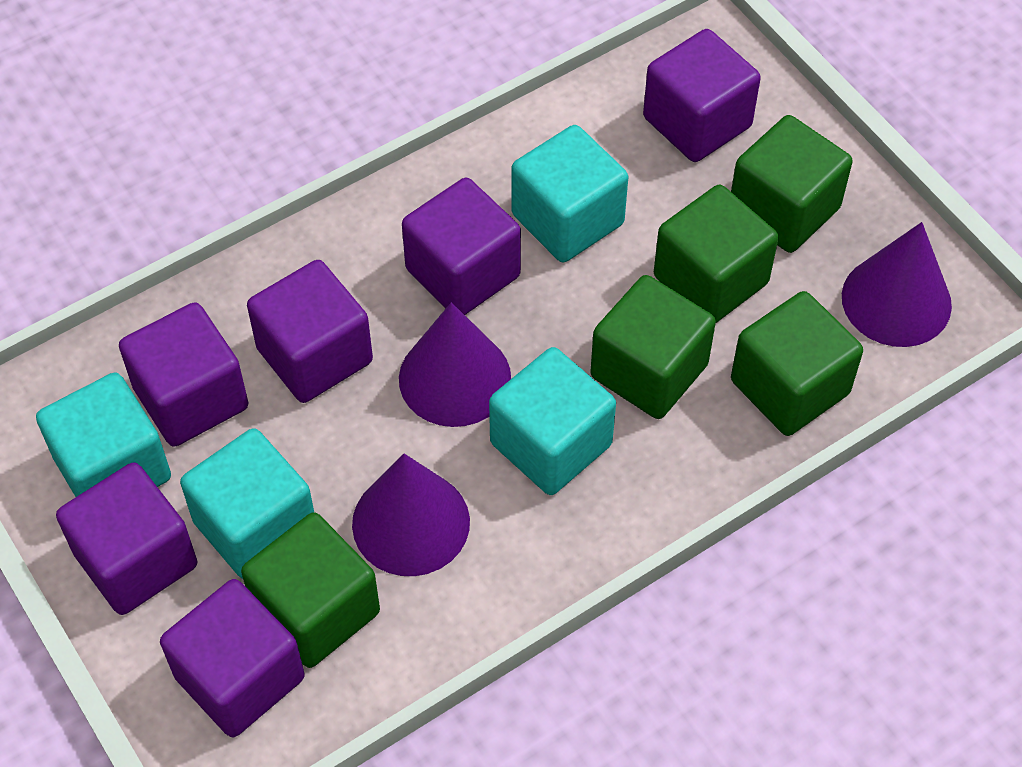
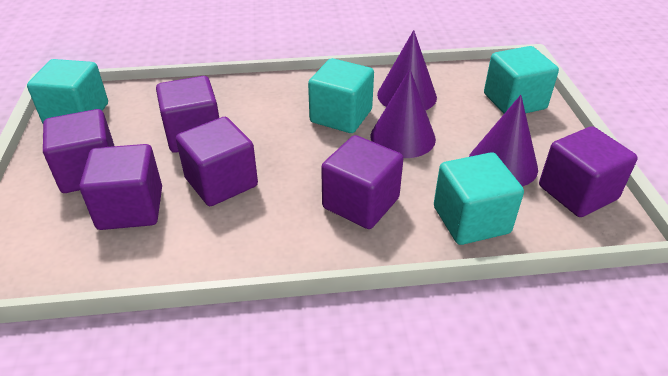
green cube: [241,512,380,668] [590,275,716,419] [654,185,778,323] [731,115,852,253] [731,291,863,436] = 5 -> none = 0

